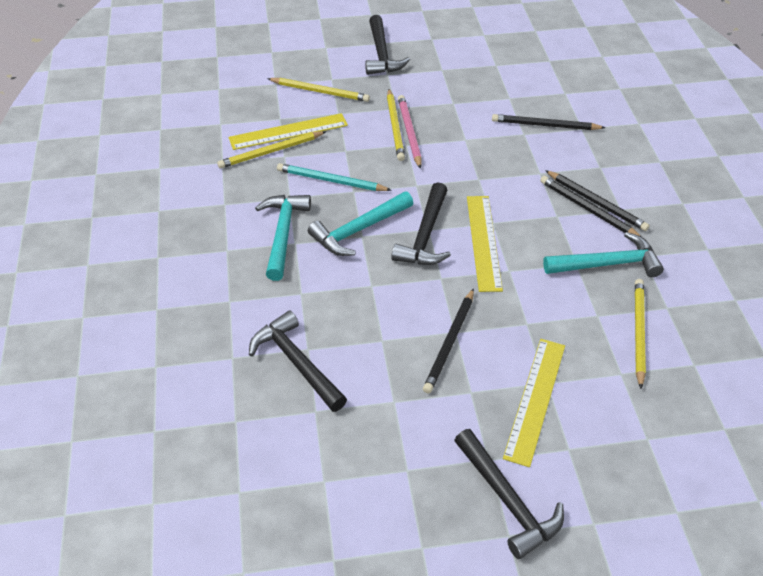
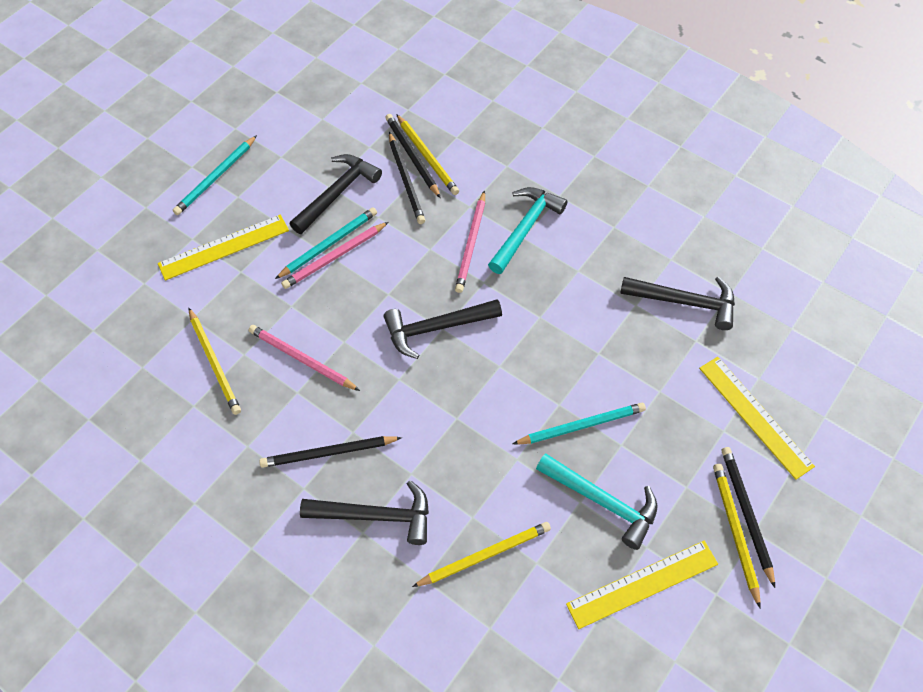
pink pencil: [398,95,422,169] = 1 -> [248,325,360,391] [281,222,388,289] [455,190,485,293] = 3
turquoise hammer: [255,195,311,281] [308,191,413,256] [543,232,664,277] = 3 -> [488,187,567,274] [536,453,658,550] = 2
turquoise pencil: [277,163,392,191] = 1 -> [173,135,257,215] [275,207,377,279] [513,403,646,445] = 3

